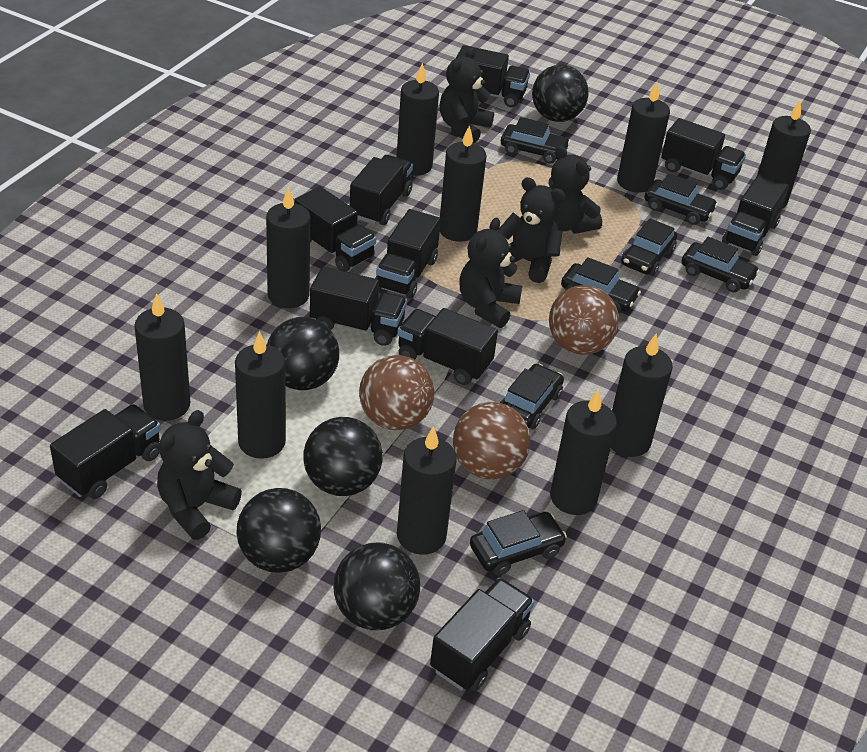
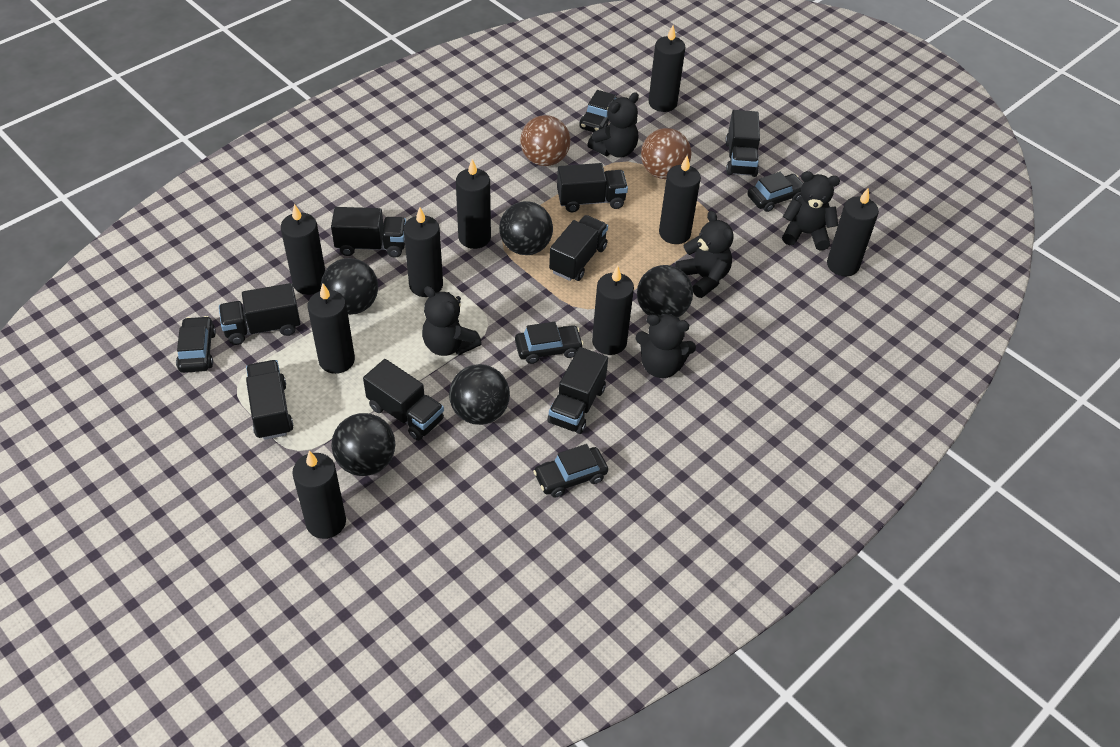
black candle: [134,293,190,421] [235,331,286,459] [266,187,310,308] [396,63,439,176] [397,426,457,555] [440,125,486,242] [550,389,617,515] [611,334,673,457] [617,82,670,193] [757,101,811,209] = 10 -> [281,204,325,295] [292,451,346,539] [308,283,355,374] [404,207,443,297] [456,159,491,249] [592,266,634,355] [649,25,685,112] [659,156,701,244] [827,188,879,276] = 9
black car: [470,510,567,576] [500,364,564,429] [501,117,570,164] [561,257,641,314] [621,218,677,276] [644,173,718,225] [682,237,759,292] = 7 -> [176,316,216,373] [515,322,584,364] [533,444,608,497] [579,90,618,132] [747,172,803,212] = 5
black truck: [50,404,161,499] [295,186,376,272] [310,267,407,346] [350,155,413,225] [375,209,441,299] [397,308,498,385] [430,578,535,691] [455,45,530,107] [661,118,746,190] [722,174,789,256] = 10 -> [219,283,300,345] [246,360,294,440] [331,207,406,258] [363,359,444,441] [547,347,608,434] [549,215,608,281] [557,163,628,212] [725,110,760,177] = 8
brown ball: [359,355,434,430] [453,402,530,479] [549,285,619,355] = 3 -> [520,115,570,166] [641,128,691,179] = 2

